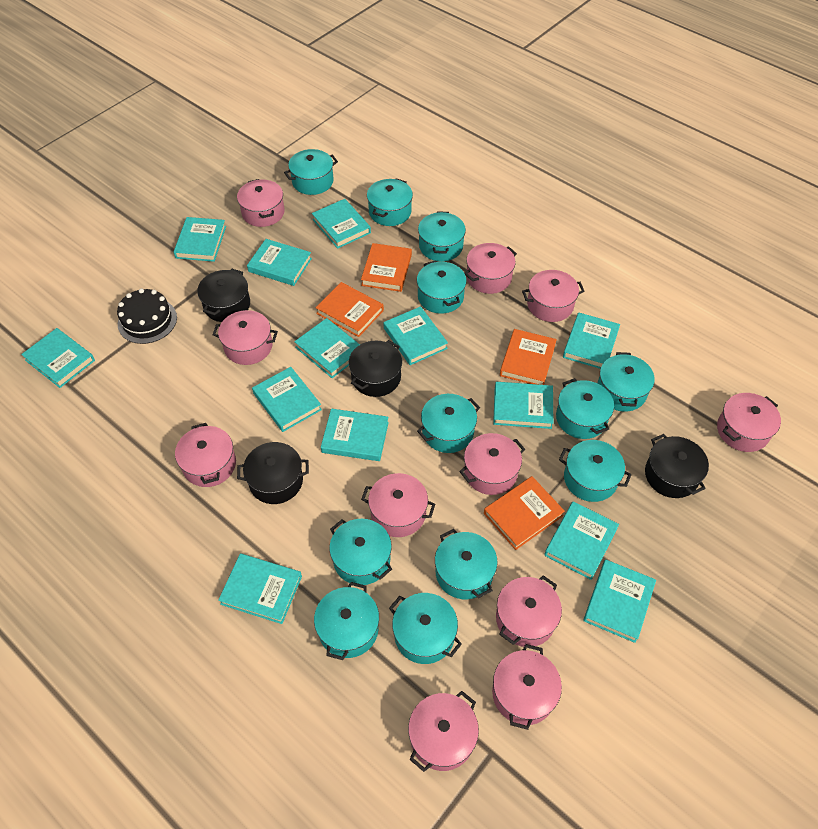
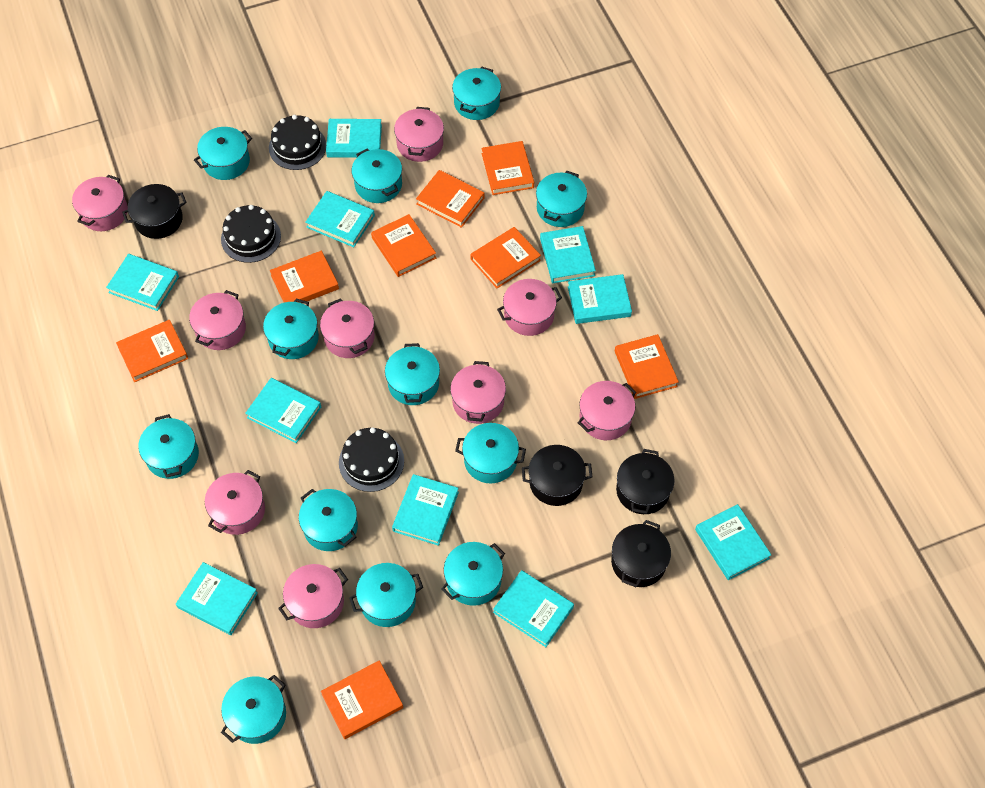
black cake: [117,288,177,344] = 1 -> [221,205,281,263] [269,115,326,170] [339,427,404,492] = 3
orange book: [316,282,384,337] [361,243,412,292] [484,476,565,550] [500,329,557,385] = 4 -> [116,320,188,382] [270,251,339,303] [321,660,403,739] [371,214,436,277] [416,170,484,228] [470,227,541,288] [482,141,534,195] [615,334,679,399] = 8
pink pot: [175,423,236,487] [213,310,278,365] [237,179,285,227] [361,473,435,537] [408,691,479,772] [459,433,525,495] [465,243,517,294] [492,644,562,730] [496,575,562,647] [522,270,585,322] [717,393,781,452] = 11 -> [72,175,128,231] [189,290,246,350] [205,470,265,535] [278,564,348,628] [320,298,375,358] [394,107,444,162] [450,361,506,424] [497,279,562,336] [578,381,636,440] = 9
turquoise book: [21,328,95,388] [174,217,226,262] [218,553,302,624] [247,239,312,286] [252,367,322,432] [294,318,360,378] [312,199,371,249] [321,409,389,461] [384,306,448,365] [493,382,553,429] [544,501,619,580] [563,313,620,369] [583,560,656,643] = 13 -> [106,254,179,311] [176,562,258,635] [245,378,321,443] [306,191,375,247] [326,119,382,158] [392,474,459,546] [493,570,574,647] [540,226,596,283] [568,274,632,324] [695,504,771,580] = 10

